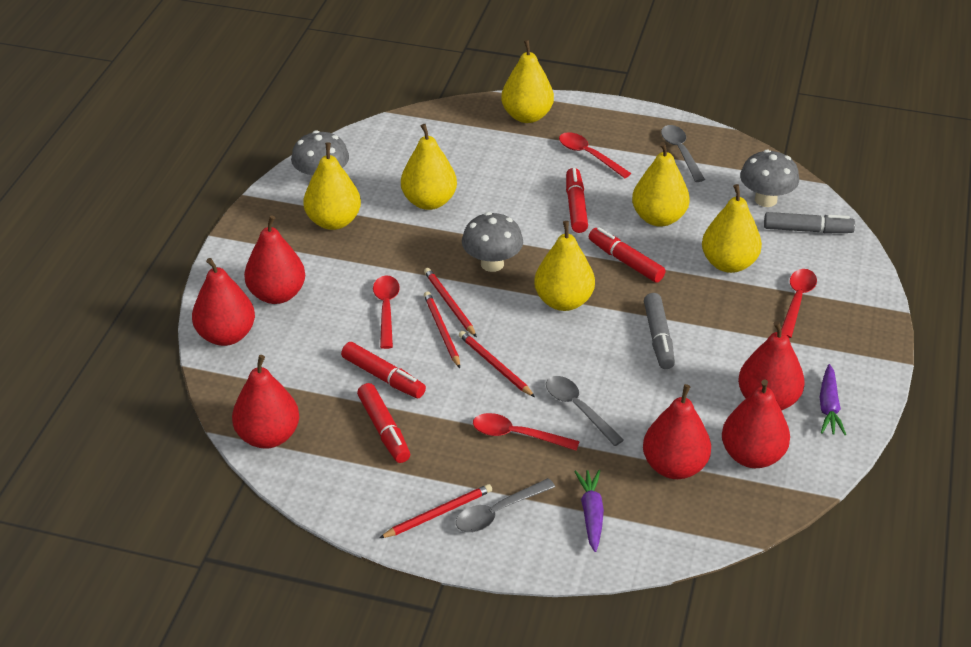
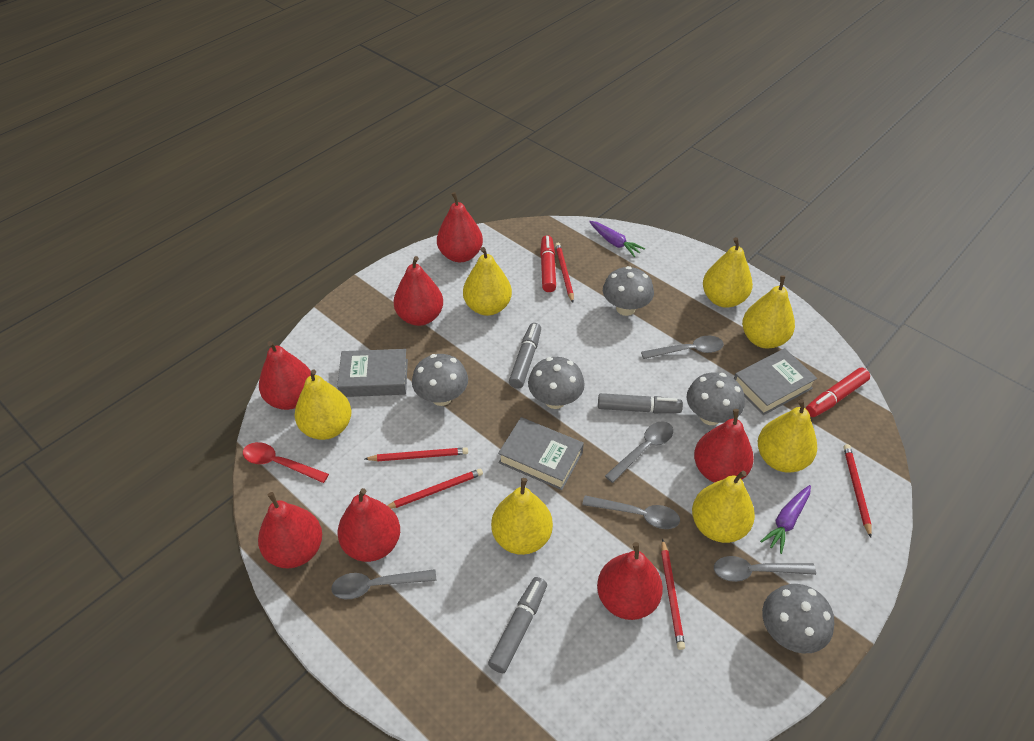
grey book: none = 0 -> [337,349,408,397] [498,417,584,490] [734,348,817,415] = 3
grey marker: [644,293,675,369] [764,212,855,233] = 2 -> [488,577,547,673] [509,323,541,389] [598,393,683,413] = 3
grey mushroom: [291,130,349,178] [462,212,523,272] [740,150,799,207] = 3 -> [412,354,468,406] [528,357,585,409] [603,266,654,316] [687,372,745,425] [762,584,834,654] = 5
grey spoon: [456,478,555,533] [546,376,624,446] [661,125,705,182] = 3 -> [331,569,436,599] [582,495,680,529] [605,421,673,483] [641,336,724,359] [714,556,816,582] = 5
red marker: [341,342,426,398] [357,383,410,463] [566,168,588,233] [589,227,666,283] = 4 -> [540,235,556,292] [806,367,870,417] = 2
red pear: [192,258,255,346] [232,355,299,449] [244,215,305,304] [643,384,711,479] [722,379,790,468] [738,321,805,410] = 6 -> [258,492,322,568] [259,341,311,410] [337,488,400,562] [393,256,443,326] [437,192,483,262] [597,542,663,620] [694,409,754,483] = 7
red pencil: [380,484,492,538] [424,268,477,337] [424,291,460,368] [459,331,535,397] = 4 -> [365,447,468,461] [387,468,483,509] [555,243,574,303] [661,539,685,650] [844,444,872,538] = 5
red spoon: [373,275,400,349] [473,413,580,451] [559,132,631,178] [781,269,817,338] = 4 -> [243,442,329,483] = 1
yellow pear: [304,142,361,230] [401,124,457,210] [501,40,554,123] [534,221,595,311] [632,142,690,227] [702,184,762,273] = 6 -> [295,369,352,440] [463,247,512,316] [491,478,553,555] [692,470,755,543] [703,237,753,308] [742,275,795,349] [758,399,817,473] = 7

